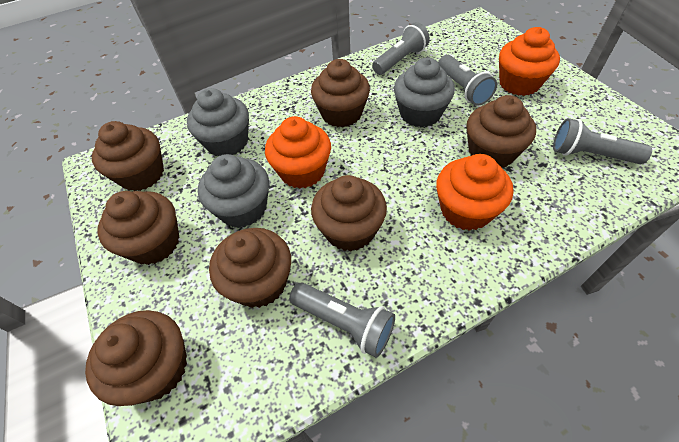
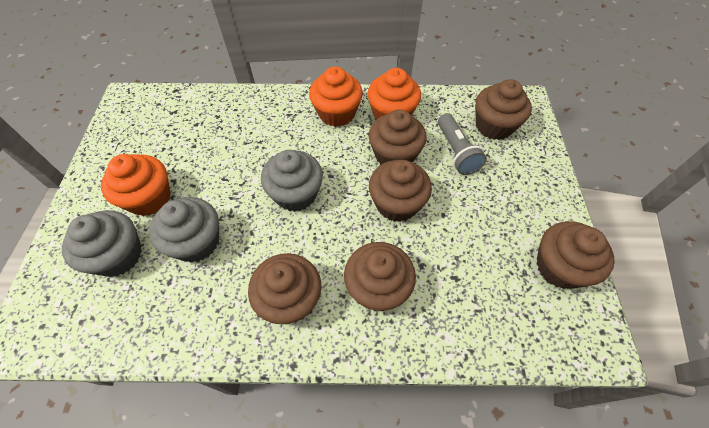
brown cupcake: [85,310,187,406] [92,121,164,191] [97,191,179,265] [209,228,291,308] [311,59,370,127] [311,175,387,251] [467,95,536,168] = 7 -> [248,253,321,324] [344,242,416,311] [369,109,427,165] [369,160,432,222] [475,79,532,140] [537,221,615,289] = 6
grey flashlight: [289,282,395,358] [372,22,430,75] [438,55,497,106] [553,118,652,164] = 4 -> [438,113,487,175] = 1

